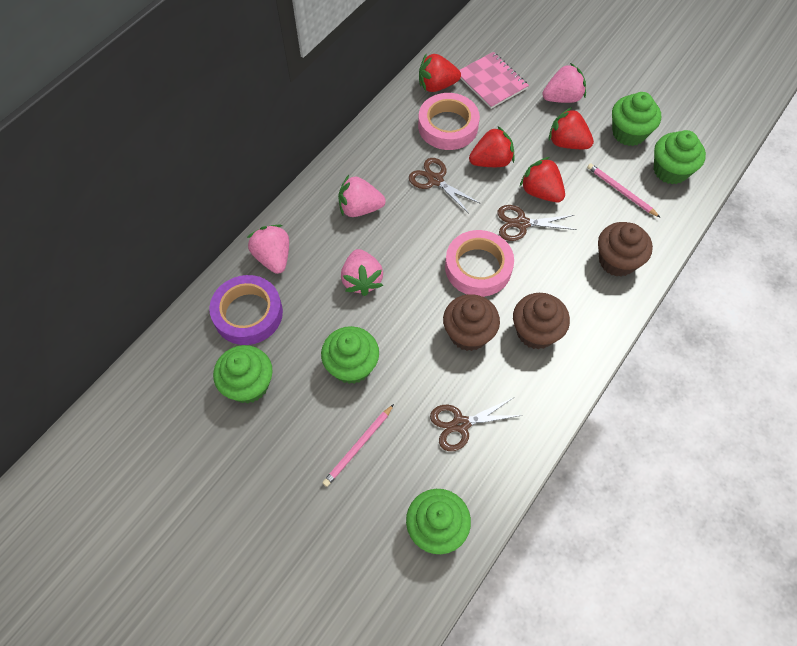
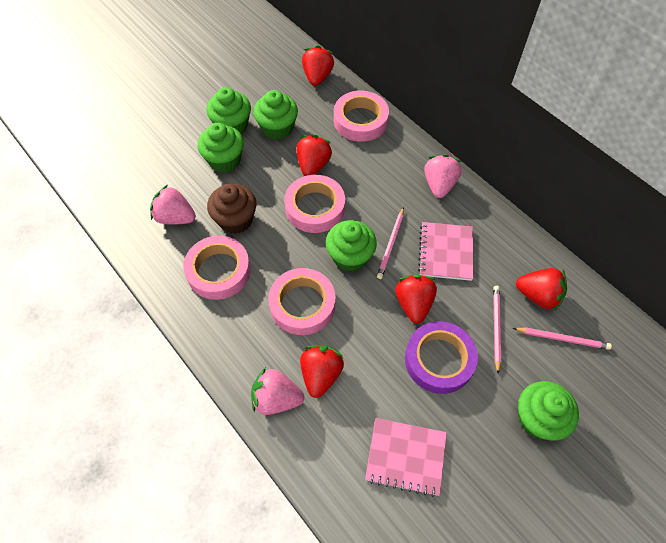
brown cupcake: [443,294,500,351] [513,293,570,349] [598,222,653,277] = 3 -> [207,184,257,234] = 1
brown scissors: [409,158,481,213] [430,397,522,451] [497,205,577,241] = 3 -> none = 0
pink notebook: [459,52,529,109] = 1 -> [365,418,447,497] [418,222,473,281] = 2
pink pencil: [322,404,394,487] [587,163,661,218] = 2 -> [377,207,404,279] [493,286,501,374] [513,328,612,350] = 3
pink strawberry: [247,225,289,274] [338,175,386,217] [341,249,383,296] [543,63,586,103] = 4 -> [150,185,196,225] [251,367,304,415] [424,154,462,198] = 3
pink tape: [418,93,480,150] [445,230,514,297] = 2 -> [183,236,251,300] [268,268,336,335] [284,175,345,233] [334,91,389,142] = 4
red strawberry: [419,53,461,92] [469,126,515,167] [520,157,565,202] [549,107,594,149] = 4 -> [297,135,332,176] [300,345,344,398] [302,45,334,86] [395,274,437,324] [516,268,567,311] = 5

